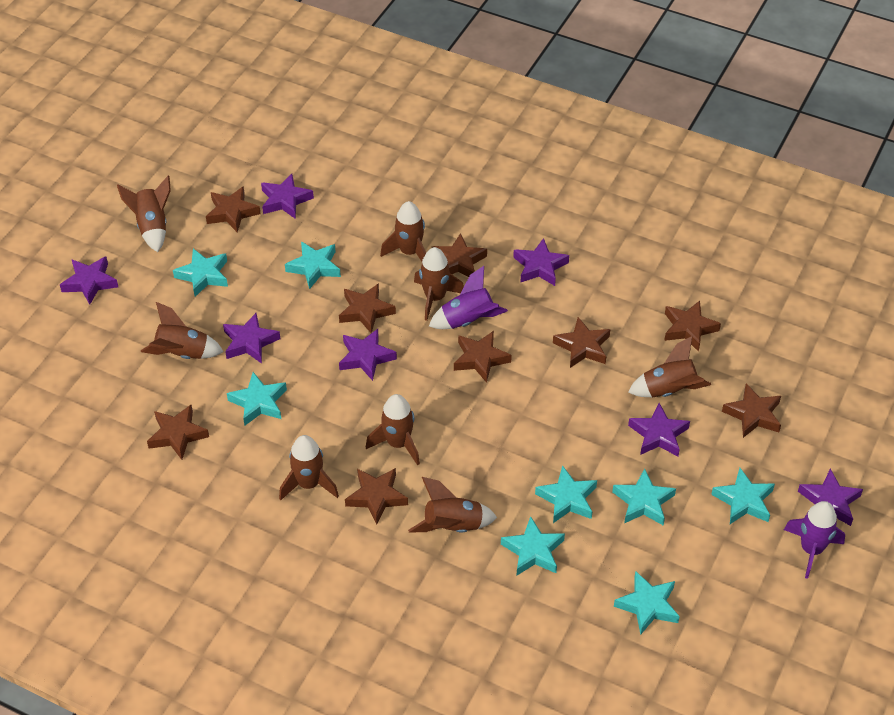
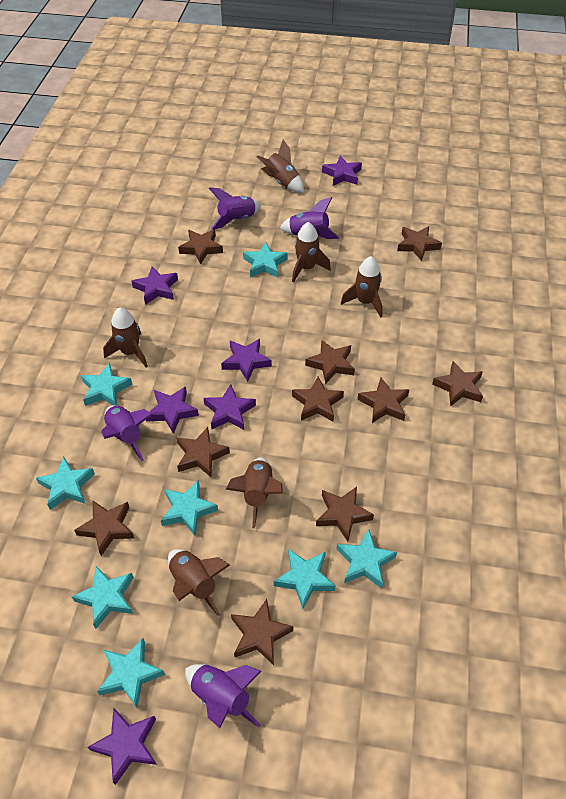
brown rocket: [117,176,171,252] [141,302,224,359] [279,435,339,500] [366,394,420,465] [380,201,426,261] [408,477,497,532] [414,247,464,321] [628,336,711,397] = 8 -> [103,307,148,368] [168,549,230,617] [226,458,283,528] [257,139,304,193] [292,222,331,283] [341,256,383,318] = 6
brown star: [147,405,209,460] [206,186,261,232] [339,283,396,333] [345,468,408,525] [432,233,487,277] [454,331,512,383] [553,317,611,368] [664,301,721,352] [722,384,781,438] = 9 -> [74,500,135,556] [177,427,230,478] [178,229,223,264] [231,599,293,665] [292,376,344,422] [305,340,355,384] [316,487,374,541] [357,377,410,423] [397,226,442,261] [432,361,483,407] = 10
purple rocket: [429,266,508,329] [784,501,845,579] = 2 -> [101,405,153,461] [185,664,262,728] [209,187,261,230] [280,197,339,239] = 4
purple star: [60,256,118,305] [223,313,280,364] [261,174,314,219] [339,329,397,381] [513,238,569,286] [628,403,690,456] [798,469,863,526] = 7 -> [88,707,157,785] [132,266,178,305] [146,386,199,434] [203,384,256,430] [221,339,272,382] [322,156,362,186] = 6

